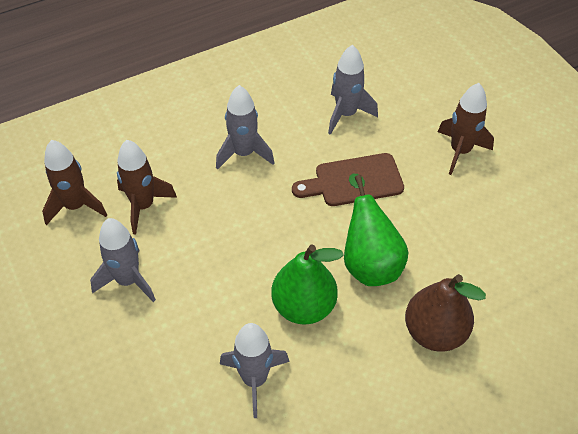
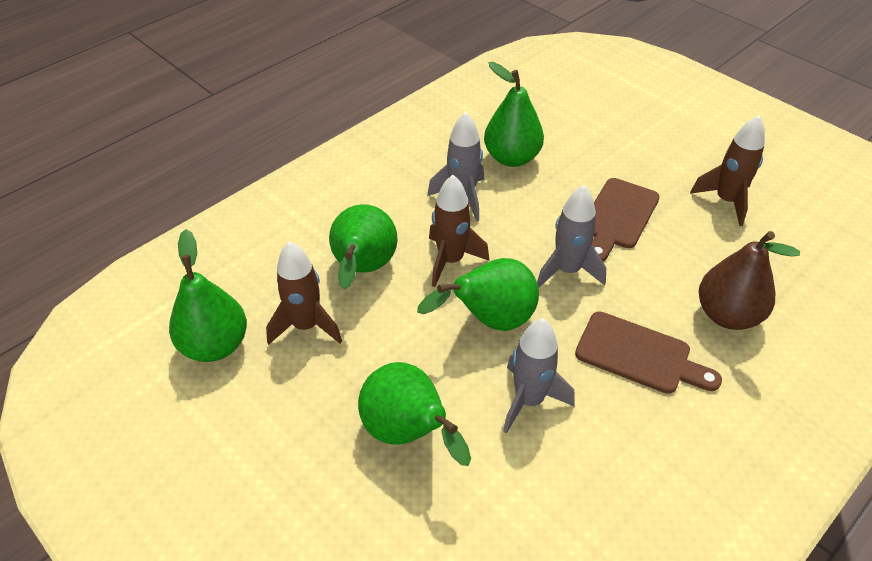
brown cutting board: [292,153,404,206] = 1 -> [575,311,722,394] [592,178,660,261] = 2
green pear: [271,244,344,325] [344,174,408,286] = 2 -> [169,229,247,362] [329,204,398,289] [358,362,471,466] [417,258,539,331] [484,62,544,167] = 5
grey rocket: [90,218,156,302] [216,85,274,170] [220,323,290,418] [328,44,378,135] = 4 -> [427,112,484,221] [503,318,574,433] [537,185,606,288] = 3

